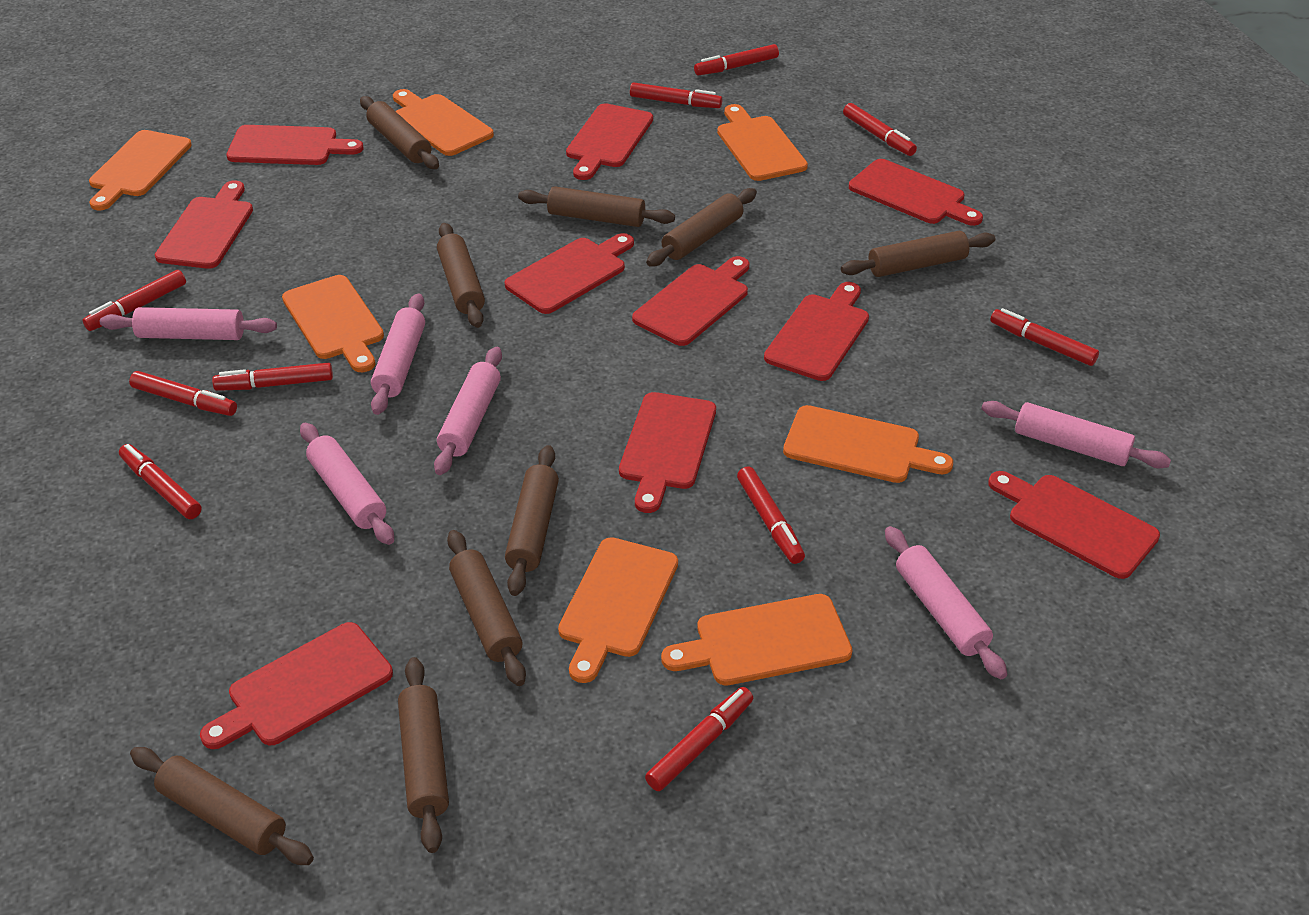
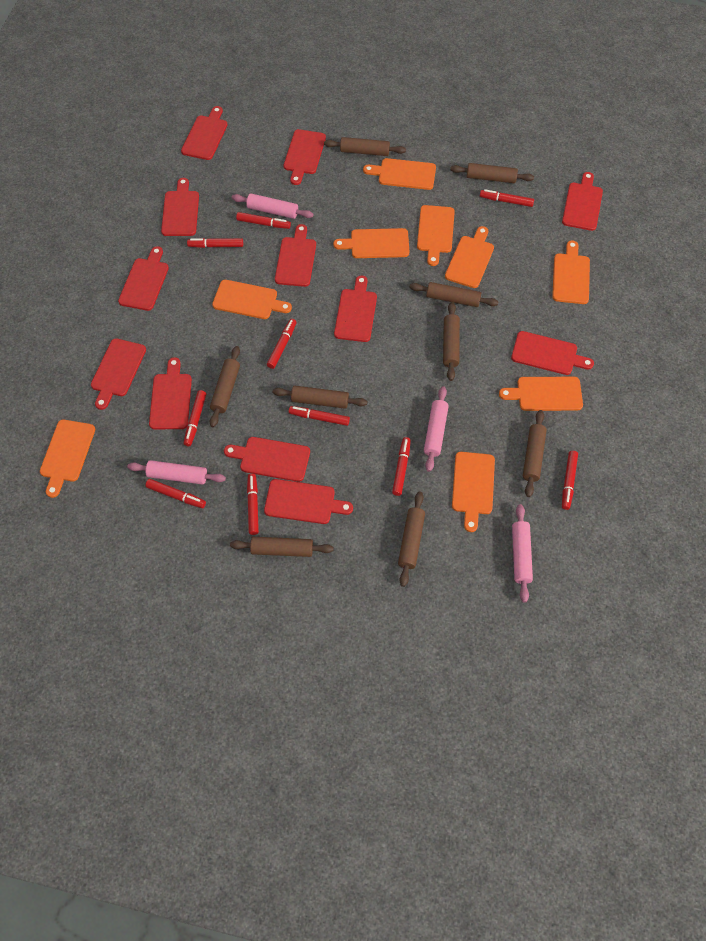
orange cutting board: [89,130,192,210] [282,275,384,372] [393,89,494,156] [558,537,678,683] [661,594,853,685] [717,104,808,181] [783,405,953,483] = 7 -> [40,420,95,498] [212,280,292,319] [333,228,409,258] [363,158,436,190] [417,205,455,266] [445,226,494,288] [452,452,495,532] [499,377,583,411] [552,240,590,304] = 9
pink rolling pin: [100,307,277,340] [300,423,394,545] [371,293,425,415] [434,347,502,475] [885,526,1007,679] [981,401,1171,469] = 6 -> [127,460,226,485] [232,193,314,219] [424,386,449,472] [512,504,533,603] = 4
red cutting board: [155,180,253,269] [200,622,393,749] [226,125,363,165] [505,233,634,314] [566,103,653,180] [619,392,716,513] [632,256,749,346] [764,282,869,381] [849,159,983,226] [988,471,1160,579] = 10 -> [91,338,146,410] [118,246,169,311] [149,357,192,429] [161,178,199,236] [181,106,228,160] [224,437,310,482] [264,479,353,524] [275,224,316,287] [284,129,326,185] [334,276,377,342] [511,331,594,375] [562,172,603,231] = 12

